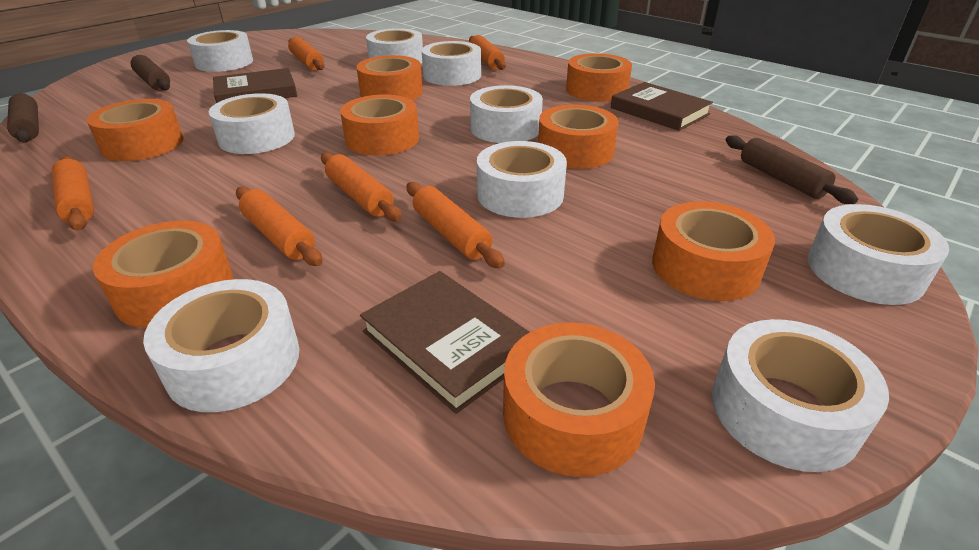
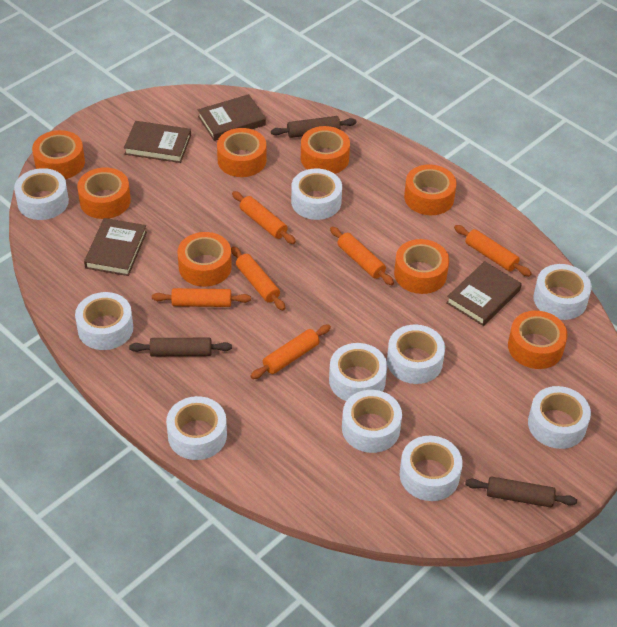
brown book: [213,68,297,103] [360,271,530,414] [611,82,713,131] = 3 -> [84,218,147,276] [124,121,191,163] [198,94,266,141] [446,261,522,326] = 4
white tape: [143,279,299,412] [187,30,253,72] [209,93,295,154] [366,28,423,64] [422,41,481,86] [470,85,543,143] [477,141,567,218] [712,319,889,472] [807,204,949,305] = 9 -> [14,168,69,220] [75,292,133,350] [166,396,227,460] [291,169,342,220] [329,343,387,401] [342,390,402,453] [387,325,445,384] [400,436,463,501] [528,386,591,449] [533,264,592,320] = 10

